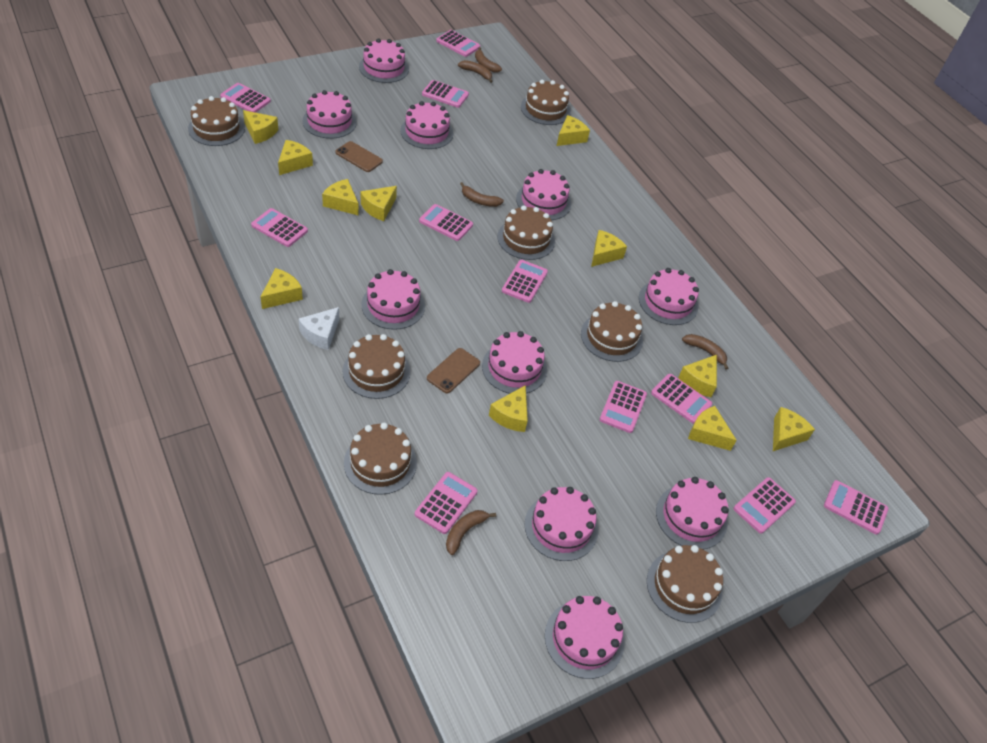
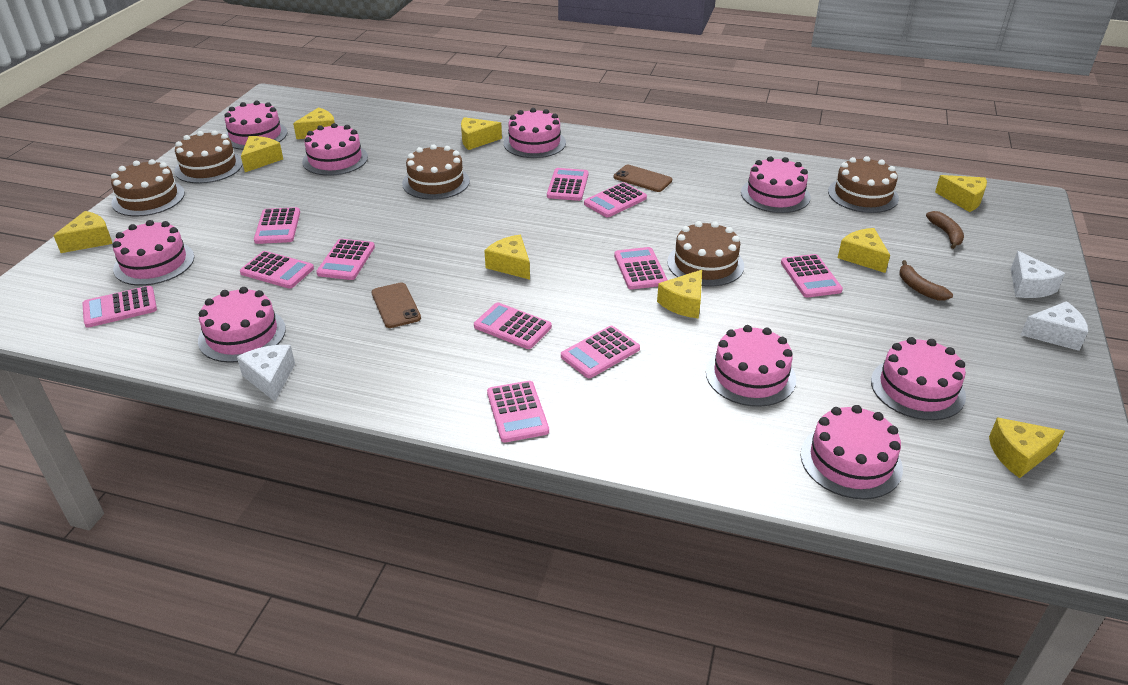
brown banana: [446,510,496,555] [458,60,493,83] [460,182,504,207] [475,47,502,73] [682,334,728,370] = 5 -> [899,260,953,301] [926,211,964,249] = 2
brown cake: [188,96,245,146] [343,334,410,399] [344,423,417,495] [497,205,555,260] [521,80,571,125] [581,301,643,362] [647,545,723,623] = 7 -> [111,159,185,217] [174,130,243,184] [402,144,470,200] [667,221,744,287] [828,156,899,213] = 5
pink cake: [303,90,357,139] [359,39,409,83] [361,269,425,330] [400,101,454,149] [482,331,547,394] [516,169,571,220] [525,487,598,561] [545,596,625,679] [639,268,699,325] [656,477,729,550] = 10 -> [113,220,194,286] [198,287,286,363] [224,101,287,150] [302,123,368,176] [504,108,566,158] [706,325,796,407] [741,156,811,213] [800,405,903,499] [871,337,966,420] = 9
white cheese: [299,307,339,350] = 1 -> [237,345,295,402] [1011,251,1065,298] [1021,301,1088,351] = 3
yellow cheese: [243,110,278,144] [261,268,303,309] [278,140,313,175] [322,179,358,215] [361,186,397,221] [489,385,528,432] [557,115,590,146] [591,230,627,267] [678,355,717,397] [688,406,737,451] [773,407,815,451] = 11 -> [53,211,112,253] [241,136,283,172] [293,107,335,139] [461,117,502,150] [484,235,530,280] [657,270,702,319] [838,228,890,273] [935,175,987,212] [989,417,1065,478] = 9

